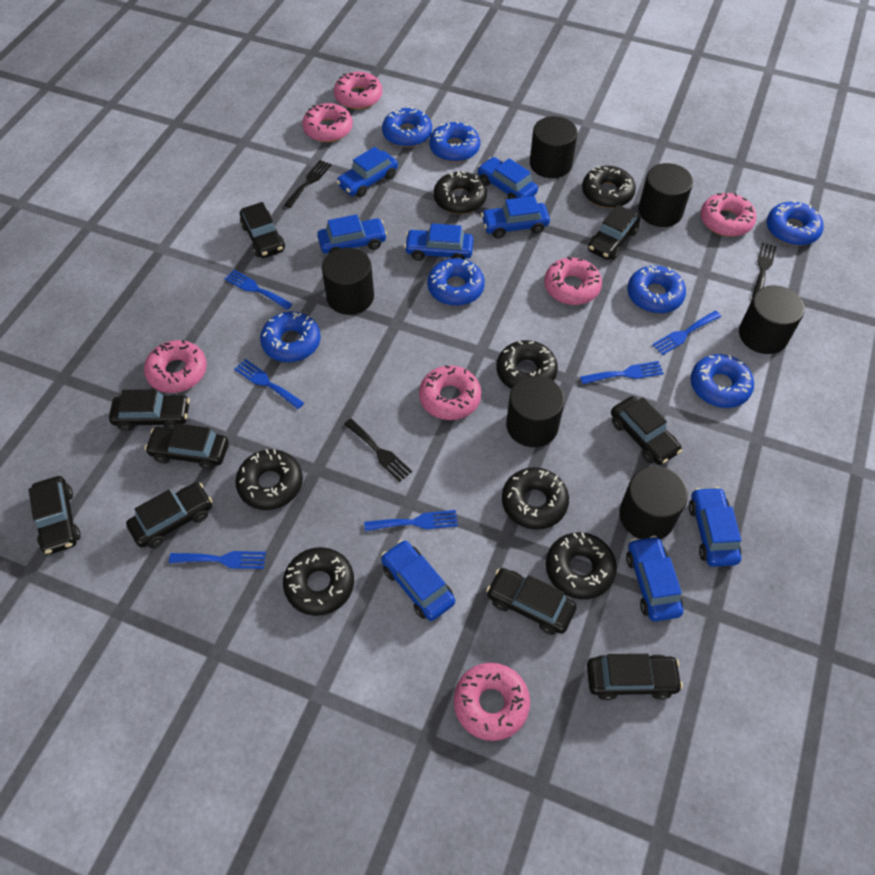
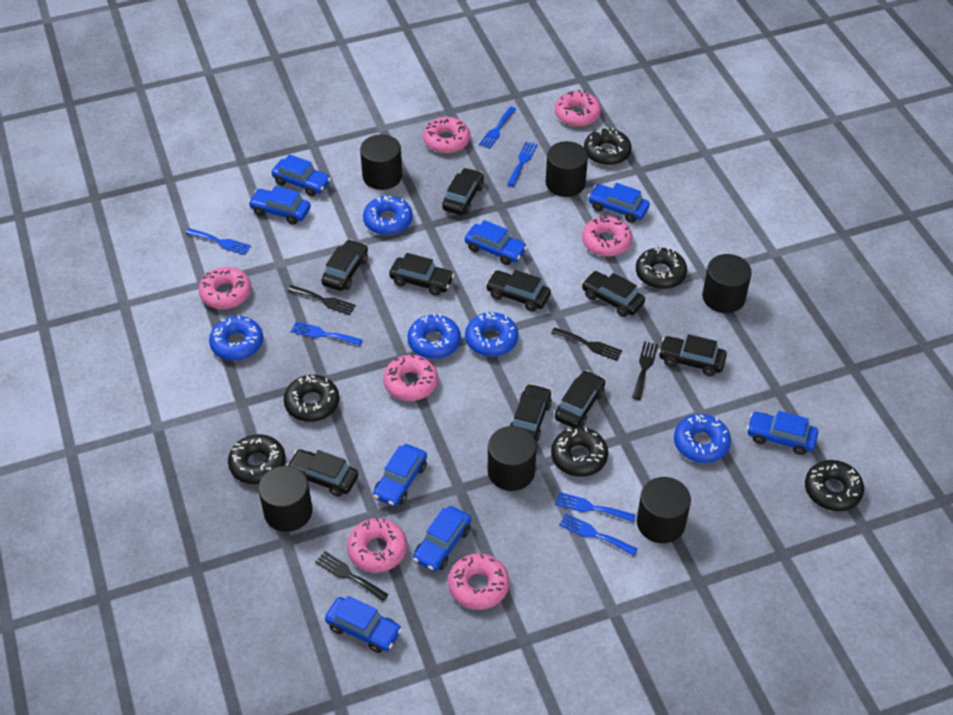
black donut: [235,449,303,510] [283,547,354,616] [434,171,487,214] [496,340,558,389] [502,467,569,530] [546,532,617,599] [582,166,636,208] = 7 -> [228,434,286,485] [284,375,339,422] [551,427,608,477] [584,127,632,165] [636,247,687,289] [805,460,864,511] = 6
black fork: [284,160,332,208] [344,418,412,482] [752,242,777,298] = 3 -> [288,285,356,315] [315,551,388,602] [551,327,623,361] [632,341,658,400] = 4
blue donut: [260,311,321,362] [382,107,432,147] [427,258,485,306] [429,121,480,162] [627,265,686,314] [690,354,754,408] [767,200,824,246] = 7 -> [209,315,263,361] [363,196,413,235] [407,314,461,359] [465,312,518,357] [674,414,731,463] = 5

